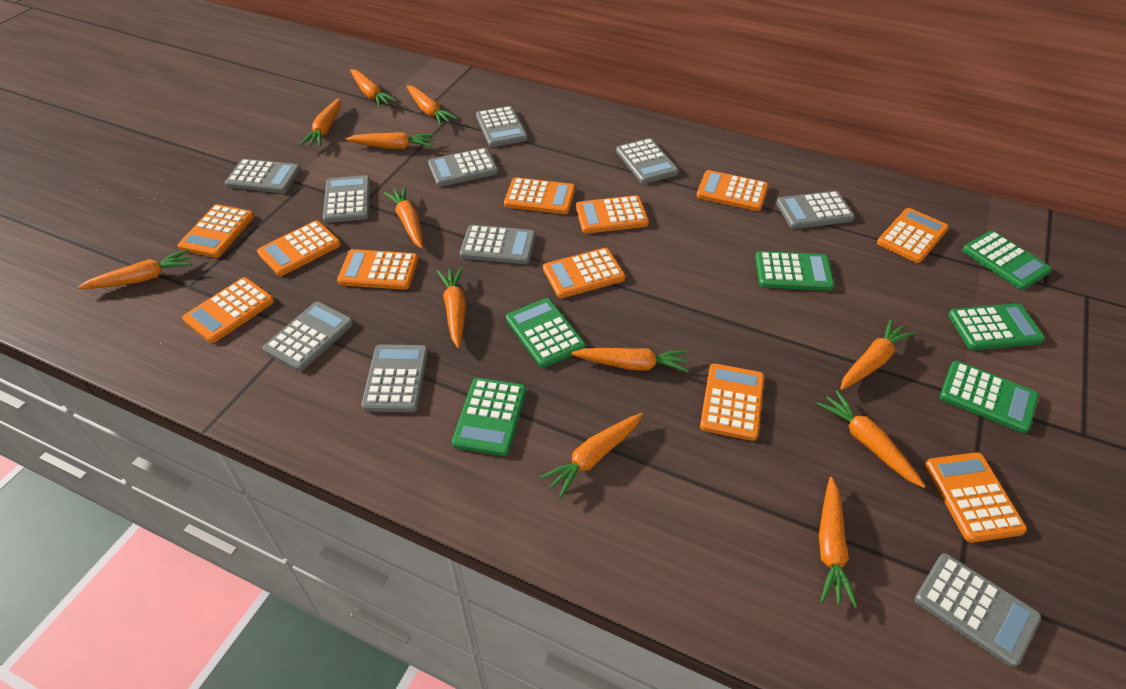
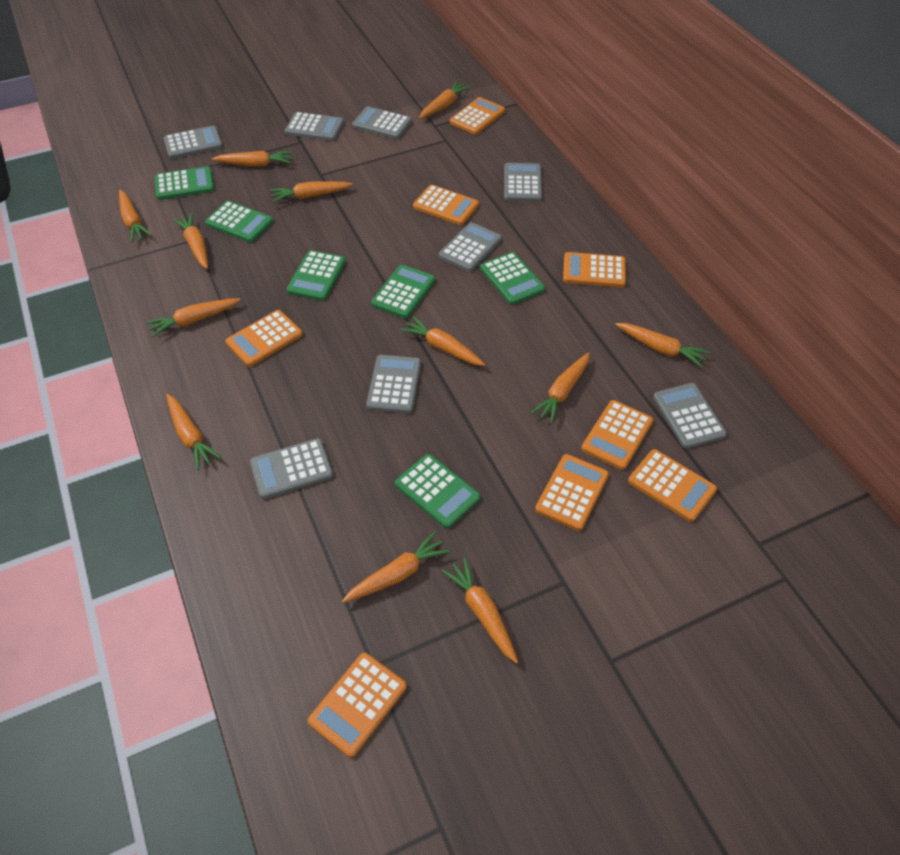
grey calculator: [225,159,301,193] [263,301,353,372] [323,175,370,223] [361,344,428,412] [428,148,498,187] [460,225,536,264] [476,106,527,147] [616,138,679,184] [776,191,855,229] [915,553,1041,667] = 10 -> [164,126,223,159] [250,438,333,499] [285,112,344,141] [352,106,412,139] [366,355,421,413] [439,222,502,272] [504,163,542,202] [653,383,727,449] = 8
orange calculator: [178,204,254,258] [182,277,274,343] [257,220,341,276] [337,249,418,290] [504,177,575,214] [543,248,625,298] [576,195,649,234] [696,170,768,211] [700,363,764,441] [877,208,949,263] [925,452,1027,543] = 11 -> [225,310,303,367] [308,653,407,758] [413,185,479,225] [450,97,505,135] [535,454,609,531] [563,252,626,287] [581,400,653,470] [628,449,717,522] = 8

